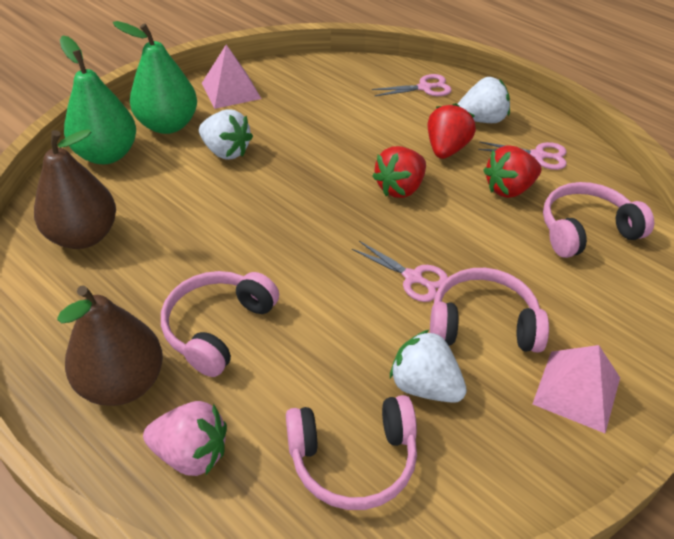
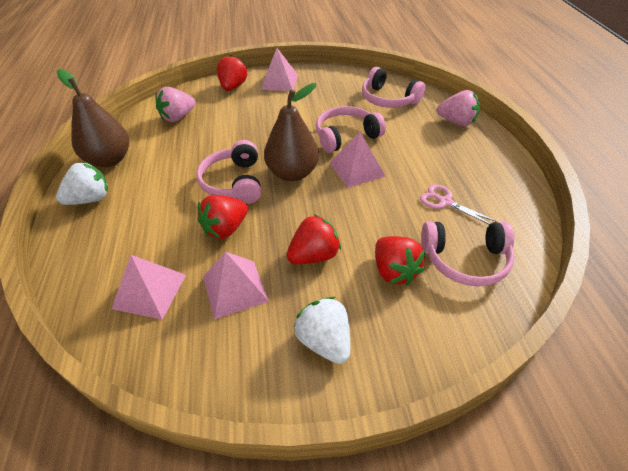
green pear: [60,35,136,164] [113,21,197,134] = 2 -> none = 0
pink pyramid: [202,44,261,109] [533,345,620,433] = 2 -> [111,255,186,320] [203,252,269,319] [260,48,298,91] [330,132,385,188] = 4
pink scissors: [352,241,448,302] [372,74,452,96] [478,141,567,170] = 3 -> [420,184,497,225] = 1
pink strawberry: [143,401,227,476] = 1 -> [155,87,195,122] [437,90,480,126] = 2
red strawberry: [372,146,426,198] [428,103,476,159] [483,145,541,198] = 3 -> [198,195,248,239] [217,55,247,91] [286,214,341,264] [375,236,425,285] = 4
white strawberry: [199,110,253,160] [390,329,467,403] [458,77,510,123] = 3 -> [56,162,108,205] [294,297,350,364] = 2

